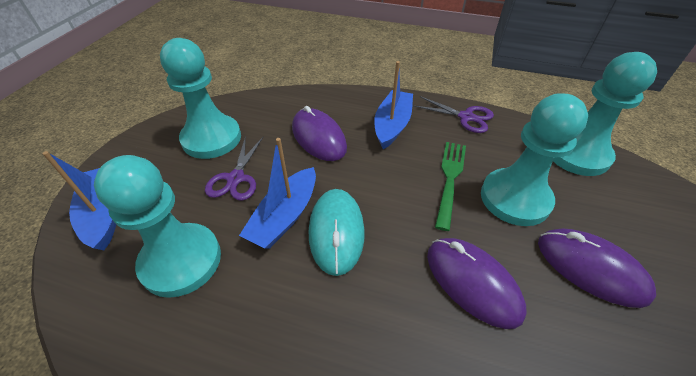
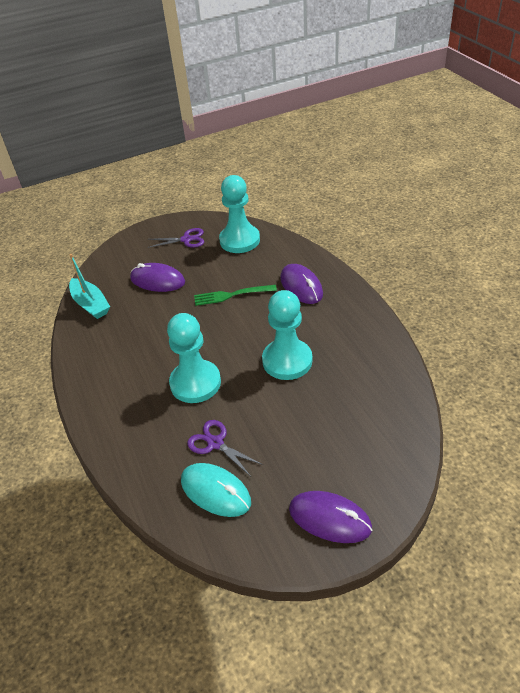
blue boat: [43,151,116,250] [239,138,316,249] [374,61,413,149] = 3 -> none = 0
turquoise boat: none = 0 -> [69,254,110,319] = 1
turquoise pawn: [94,155,221,298] [160,38,241,159] [481,93,588,226] [553,52,657,176] = 4 -> [167,313,221,403] [219,175,260,253] [262,290,313,380] = 3

